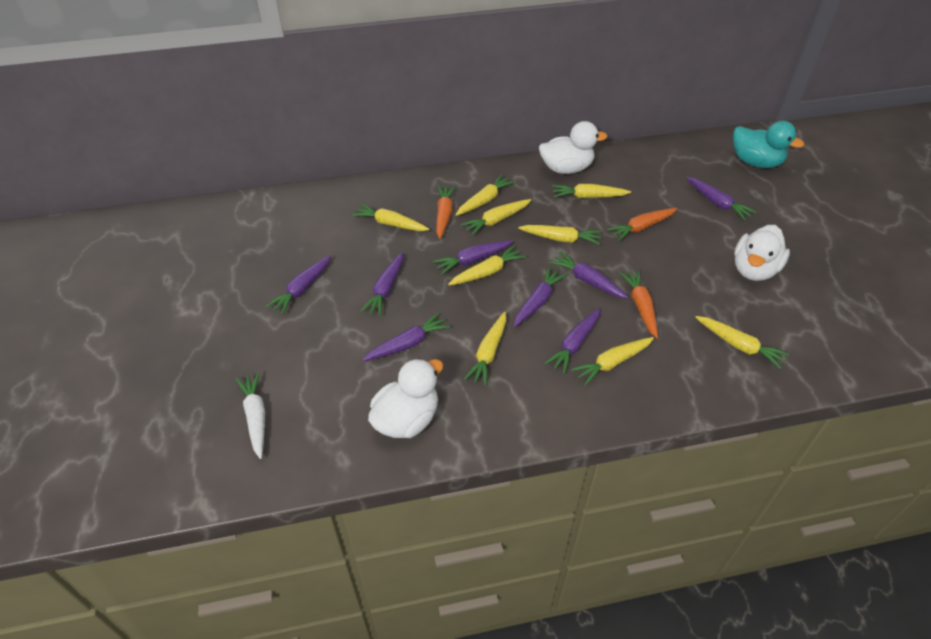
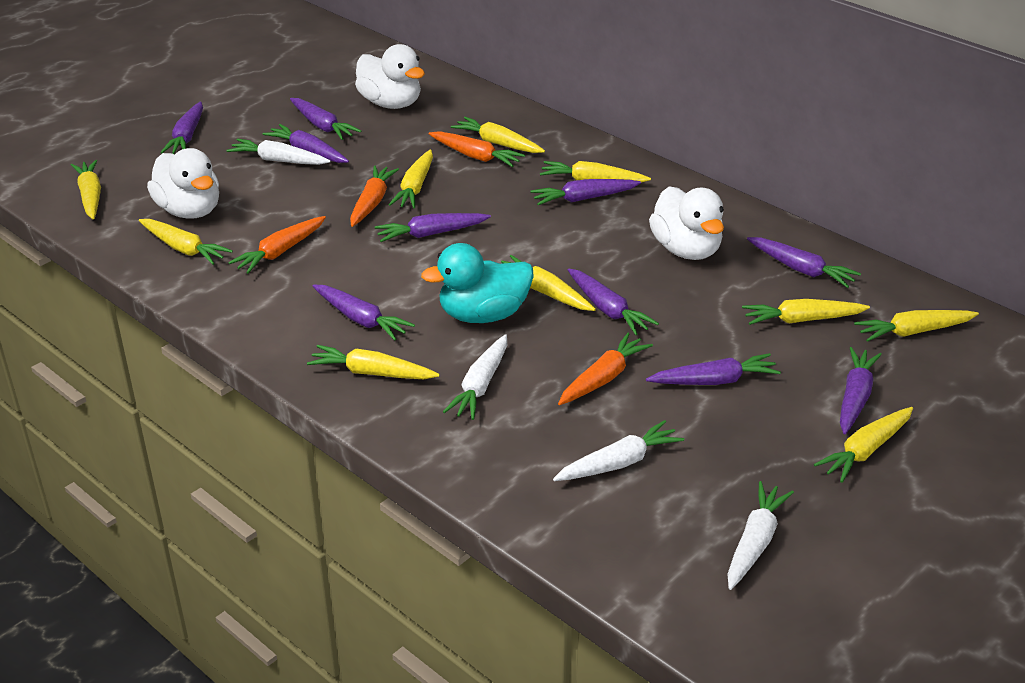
orange carrot: [436,185,456,239] [607,208,677,241] [619,270,658,338] = 3 -> [228,216,326,274] [350,166,399,227] [429,131,525,167] [558,333,653,405] = 4
purple carrot: [266,255,331,315] [360,252,403,316] [362,313,450,361] [433,240,513,275] [514,266,567,327] [544,308,600,374] [549,251,629,299] [686,177,756,221] = 8 -> [161,101,203,154] [263,124,349,163] [290,98,361,140] [313,285,415,340] [375,213,491,242] [530,179,641,205] [568,268,659,335] [646,353,781,385] [747,237,861,288] [840,347,882,435] = 10
white carrot: [235,372,265,459] = 1 -> [226,139,331,165] [443,334,507,420] [553,420,684,481] [728,481,794,590] = 4
yellow carrot: [352,204,429,231] [448,245,526,286] [456,174,515,216] [461,199,531,236] [464,312,506,386] [518,225,602,245] [552,184,631,198] [571,337,654,386] [695,316,790,369] = 9 -> [71,160,101,219] [139,219,233,265] [307,345,440,379] [389,150,433,209] [451,117,545,153] [501,255,596,311] [540,161,651,183] [742,299,870,325] [814,407,913,483] [854,310,979,342] = 10

